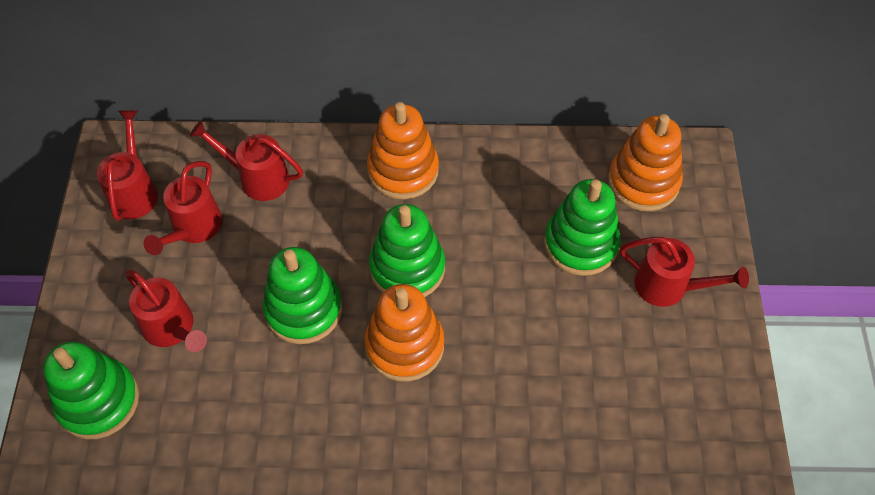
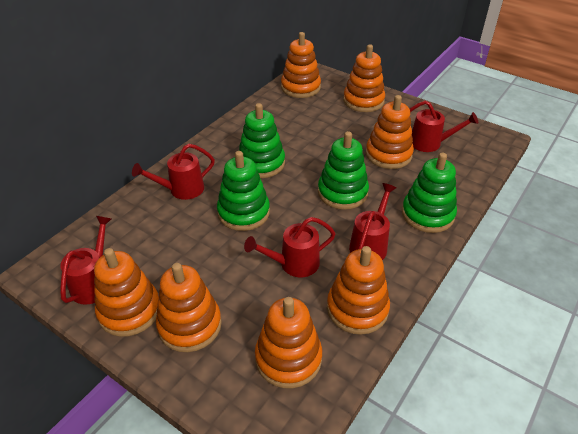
orange stacking toy: [365,284,444,381] [367,102,439,199] [608,114,683,211] = 3 -> [94,248,159,337] [156,263,222,352] [255,297,322,388] [281,32,321,98] [327,246,390,335] [343,44,385,112] [366,95,414,169] = 7

